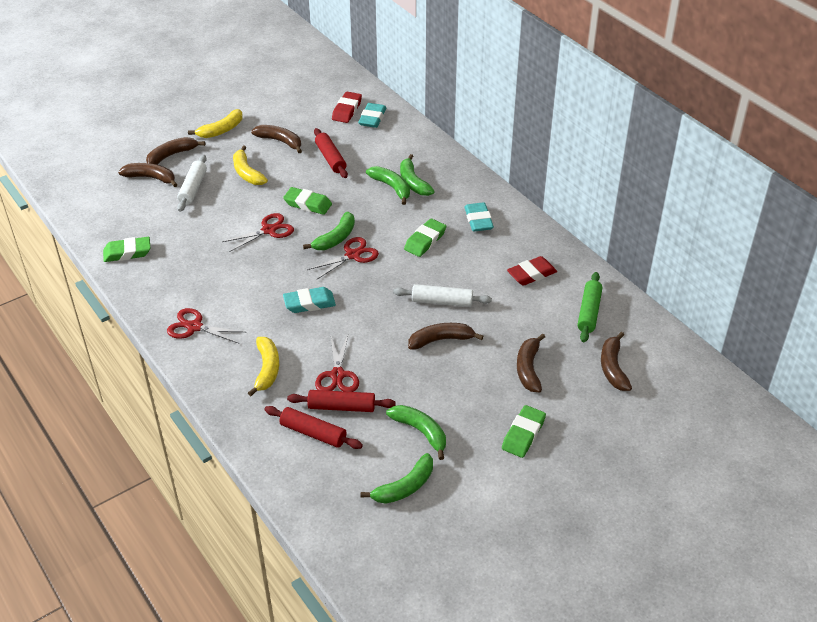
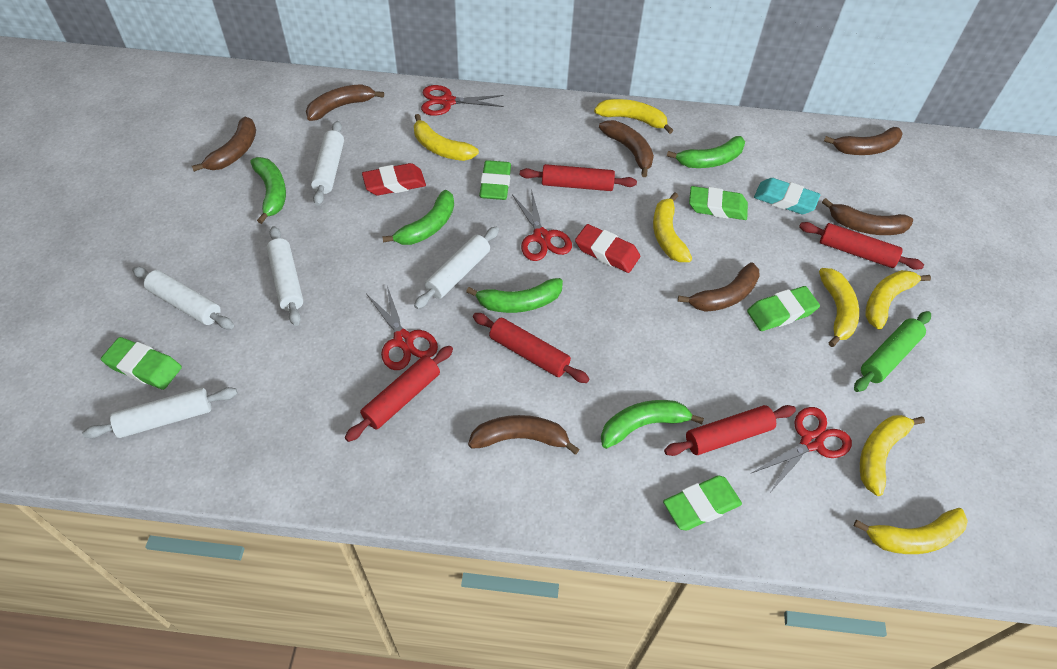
brown banana: [118,163,178,187] [146,137,205,165] [251,125,302,153] [408,323,483,350] [517,334,545,392] [601,332,632,391] = 6 -> [192,117,256,172] [306,84,384,121] [468,415,580,455] [599,120,654,177] [678,262,760,312] [822,198,913,235] [824,127,903,155] = 7
green eraser: [103,237,150,262] [283,187,332,215] [404,218,446,257] [502,405,546,458] = 4 -> [101,337,182,390] [479,160,511,200] [663,476,742,530] [689,186,748,220] [747,286,820,331] = 5
red rolling pin: [264,406,363,449] [287,390,396,412] [314,128,348,178] = 3 -> [345,346,453,442] [473,313,589,383] [520,164,637,191] [664,405,796,456] [799,222,924,270] = 5
turquoise eraser: [283,287,336,313] [358,103,387,128] [464,202,494,232] = 3 -> [754,178,820,214] = 1
white rolling pin: [177,155,207,212] [393,284,492,307] = 2 -> [82,387,238,439] [132,267,234,329] [266,226,303,326] [311,121,344,206] [414,226,499,309] = 5
yellow banana: [188,109,243,138] [233,146,268,185] [248,337,279,396] = 3 -> [414,114,479,161] [594,99,673,134] [653,192,692,262] [819,268,859,347] [853,508,968,554] [860,415,925,496] [865,270,931,330] = 7

